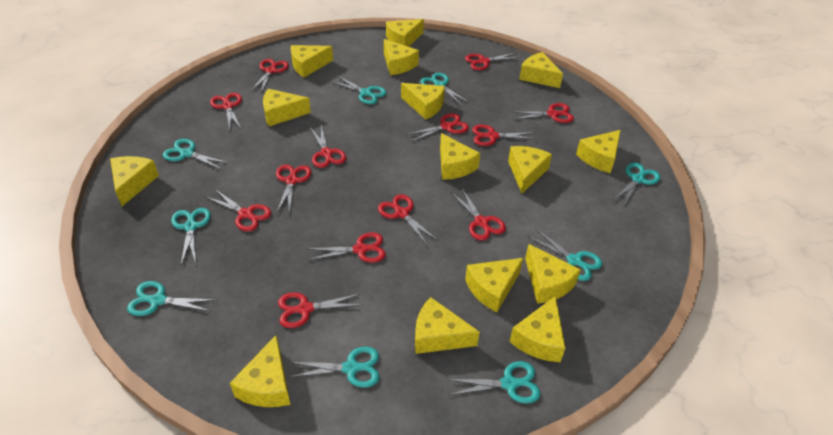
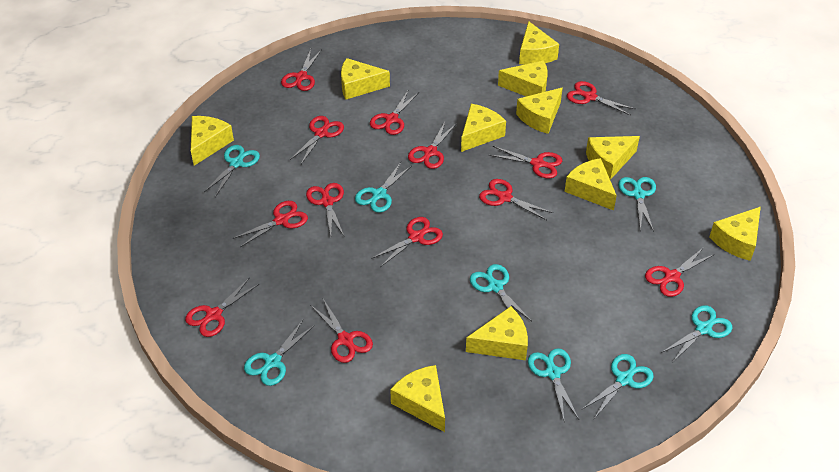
turquoise scissors: [127,281,216,316] [163,139,229,170] [171,208,211,265] [289,347,379,388] [330,76,387,104] [421,73,470,106] [447,361,541,404] [528,228,602,281] [612,162,660,206] = 9 -> [204,145,260,197] [244,320,315,386] [355,162,412,213] [470,264,531,321] [528,348,579,420] [581,354,654,419] [618,177,656,231] [661,305,732,363] = 8
yellow cheese: [110,156,159,206] [230,335,291,407] [263,89,311,126] [291,45,333,77] [384,39,419,75] [386,19,424,47] [401,83,445,120] [415,297,480,354] [440,133,480,180] [465,258,523,312] [508,146,552,193] [509,296,565,362] [519,52,563,88] [525,244,581,304] [576,130,621,173] = 15 -> [191,116,234,166] [341,58,390,100] [390,365,445,432] [461,104,506,152] [466,306,528,360] [498,61,548,97] [516,88,563,134] [519,21,559,65] [564,158,617,210] [586,136,640,180] [709,207,761,261] = 11

